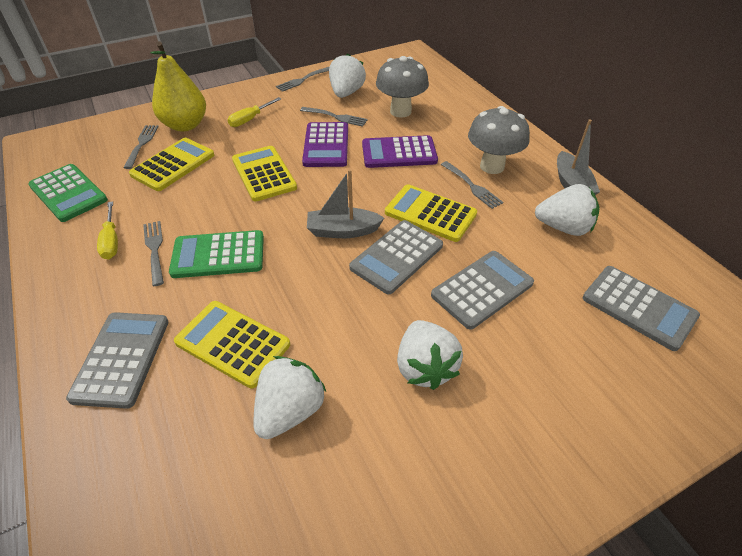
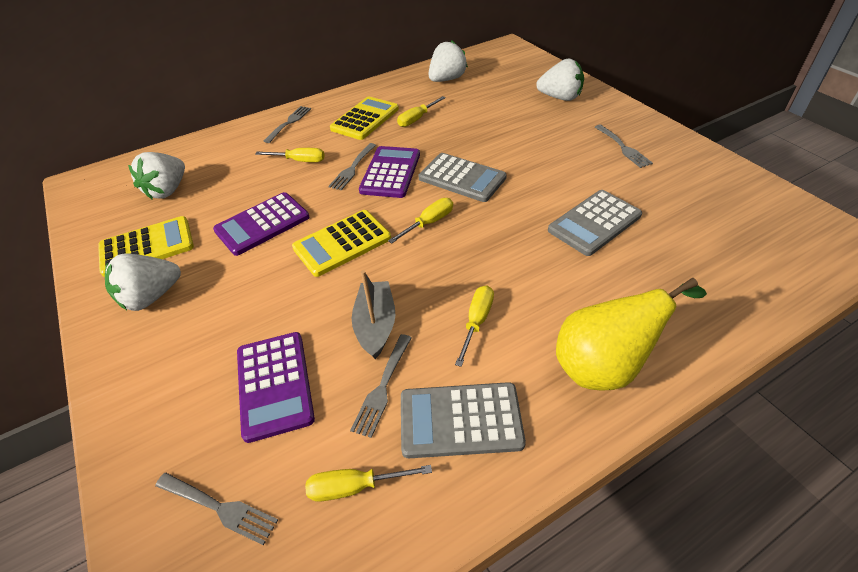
green calculator: [28,164,108,222] [169,230,264,278] = 2 -> none = 0
grey boat: [307,169,384,238] [557,119,600,195] = 2 -> [352,270,395,359] = 1
grey calculator: [66,312,169,409] [349,220,443,294] [431,251,534,330] [582,266,700,351] = 4 -> [401,382,526,458] [419,153,507,202] [548,190,642,256] = 3
grey mushroom: [376,56,429,118] [468,106,530,174] = 2 -> none = 0
purple calculator: [302,122,348,167] [362,135,438,168] = 2 -> [213,192,309,256] [237,332,315,443] [359,146,420,198] = 3
yellow calculator: [129,138,214,191] [174,301,290,389] [232,146,297,202] [385,184,477,242] = 4 -> [98,216,194,277] [292,210,391,277] [330,96,399,140] = 3
yellow screwdriver: [97,201,118,259] [227,97,281,127] = 2 -> [255,148,325,162] [305,465,432,502] [388,198,453,244] [397,96,446,127] [455,285,494,367] = 5

